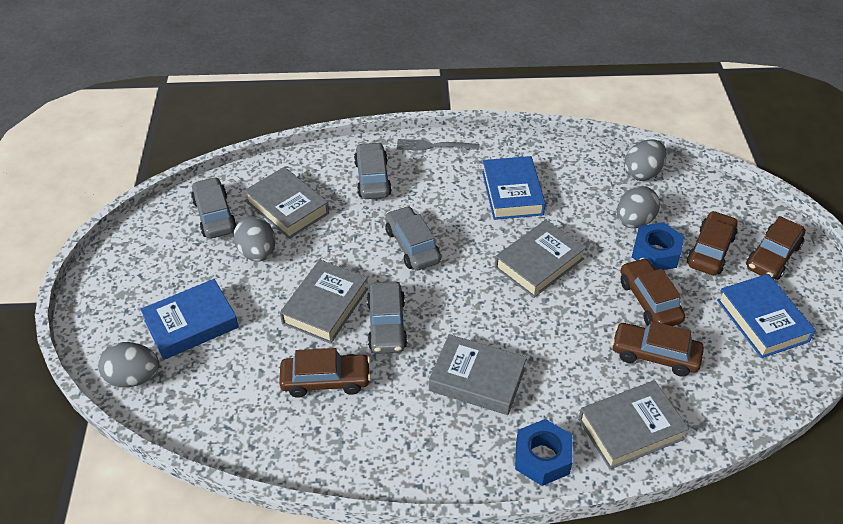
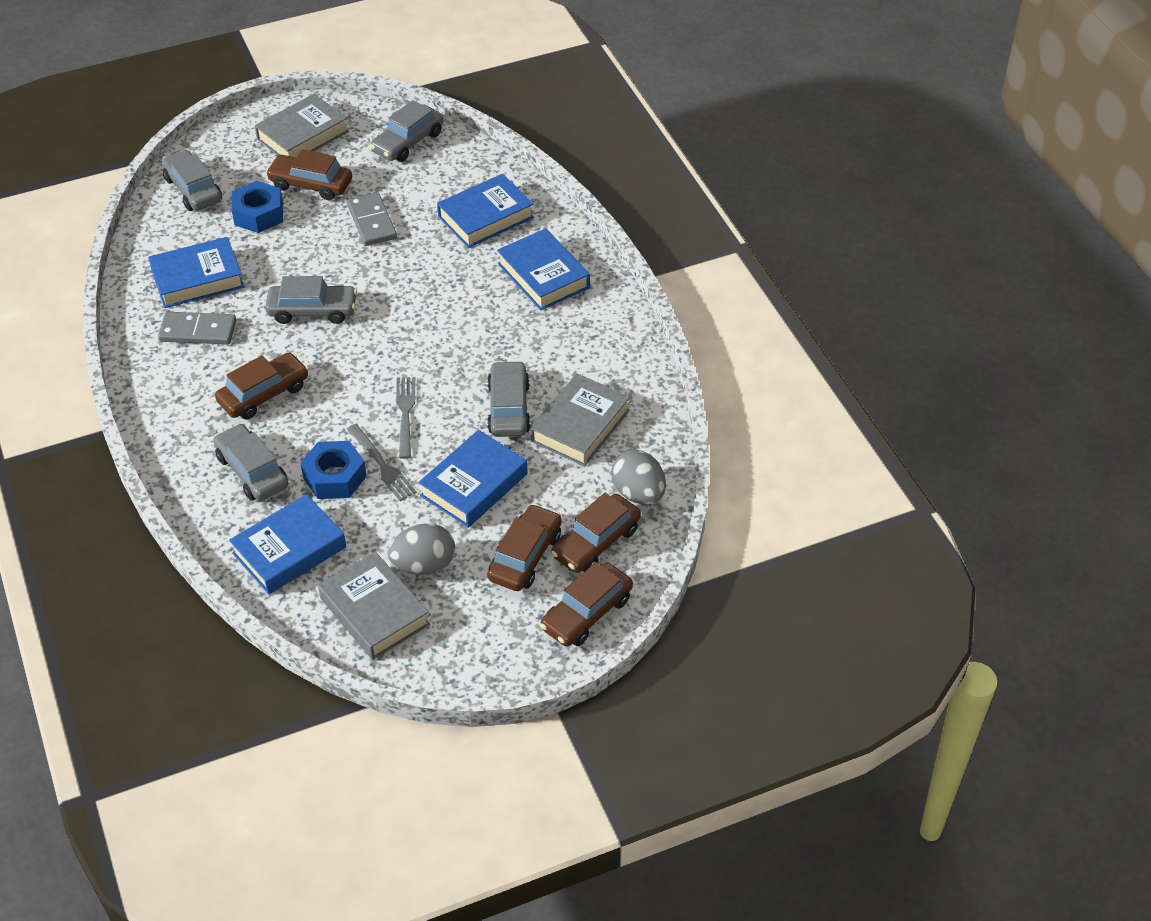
blue book: [140,279,239,360] [482,156,546,220] [717,274,816,358] = 3 -> [148,237,244,308] [229,494,346,594] [418,430,528,528] [437,174,534,248] [497,228,590,310] = 5
grey book: [244,167,329,239] [280,260,368,344] [429,334,527,415] [495,220,586,298] [578,380,689,470] = 5 -> [255,94,349,158] [318,552,430,660] [530,373,630,467] = 3
grey car: [191,177,237,239] [354,142,392,199] [367,281,408,354] [385,206,441,271] = 4 -> [161,150,222,211] [213,423,288,501] [265,276,357,324] [370,100,444,162] [487,361,531,437] = 5
grey domino: none = 0 -> [158,312,236,344] [347,192,397,246] = 2
grey egg: [98,342,159,387] [233,216,275,262] [617,186,660,228] [624,139,667,181] = 4 -> [388,523,455,575] [611,449,666,505] = 2
grey fork: [397,139,480,151] = 1 -> [347,424,417,501] [396,377,415,459] = 2

